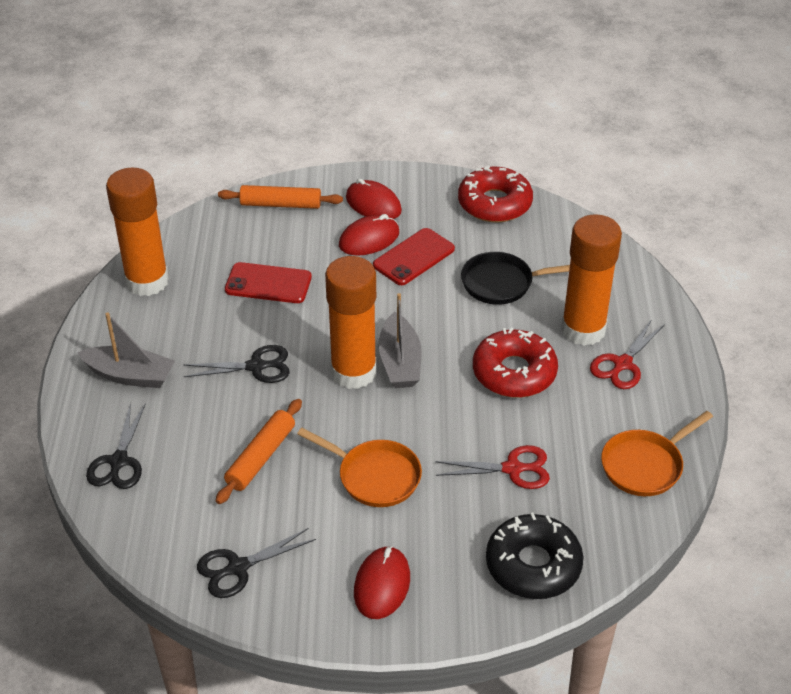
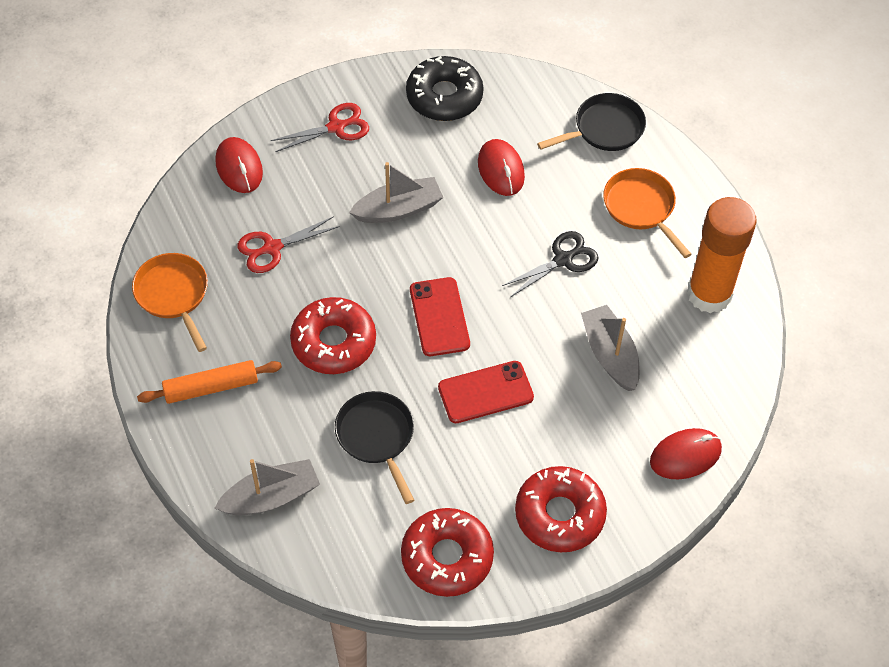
black pan: [461,252,570,305] = 1 -> [335,391,414,504] [537,93,646,151] = 2
black scissors: [86,403,146,489] [183,345,290,383] [197,528,316,598] = 3 -> [502,231,599,297] = 1
grey boat: [77,313,175,388] [379,293,422,388] = 2 -> [215,459,320,515] [349,162,443,223] [581,305,640,391] = 3
orange glue stick: [106,168,169,296] [325,256,377,389] [561,214,622,346] = 3 -> [687,197,757,313] = 1
orange rolling pin: [216,399,302,504] [218,185,343,209] = 2 -> [137,360,282,404] = 1
red donut: [458,166,533,223] [473,328,558,398] = 2 -> [290,297,376,374] [401,508,494,597] [515,466,607,552] = 3

